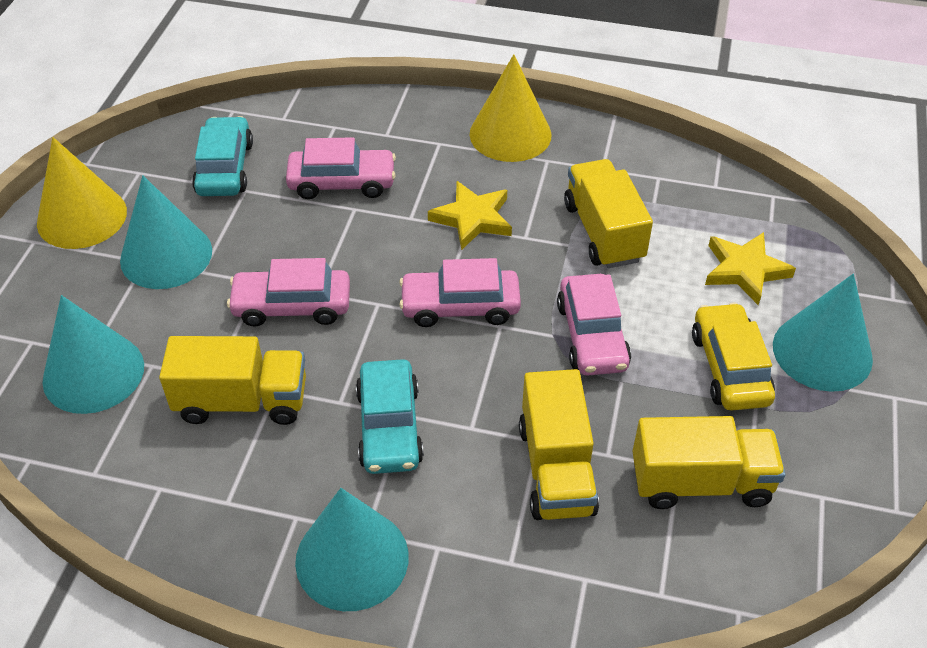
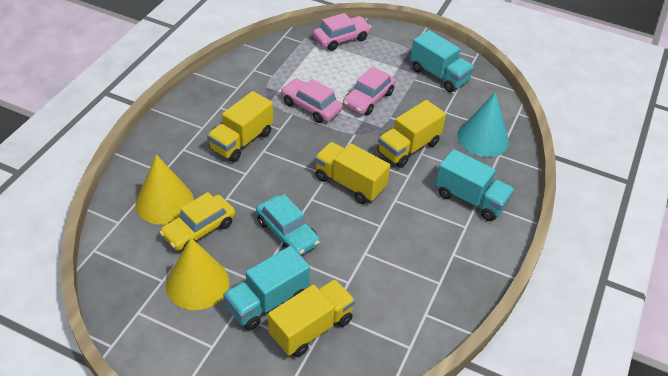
pink car: [227,258,350,326] [286,137,396,199] [399,258,521,327] [557,274,631,376] = 4 -> [281,78,343,123] [313,13,371,51] [343,67,395,115] = 3
turquoise car: [192,116,253,196] [356,359,424,474] = 2 -> [256,194,320,256] = 1
turquoise cone: [42,295,144,414] [120,175,212,289] [295,488,409,611] [773,274,873,392] = 4 -> [457,92,509,157] = 1
turquoise truck: none = 0 -> [223,246,310,330] [410,30,474,92] [435,149,515,221] = 3
yellow star: [428,181,512,250] [705,232,796,305] = 2 -> none = 0

